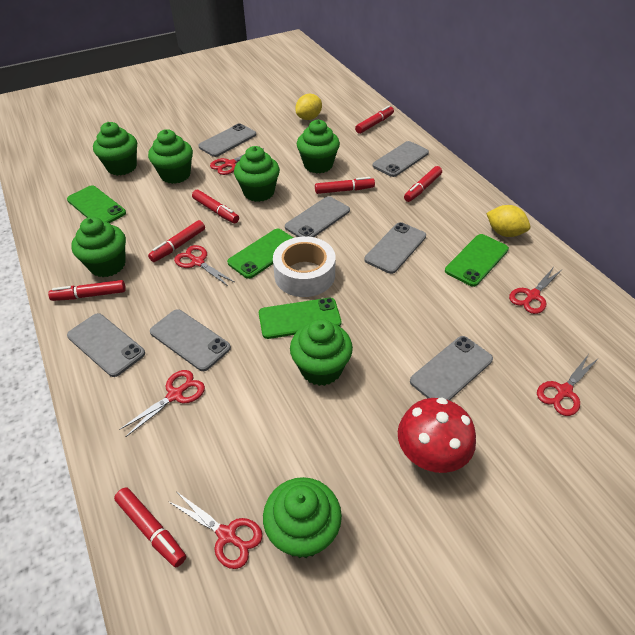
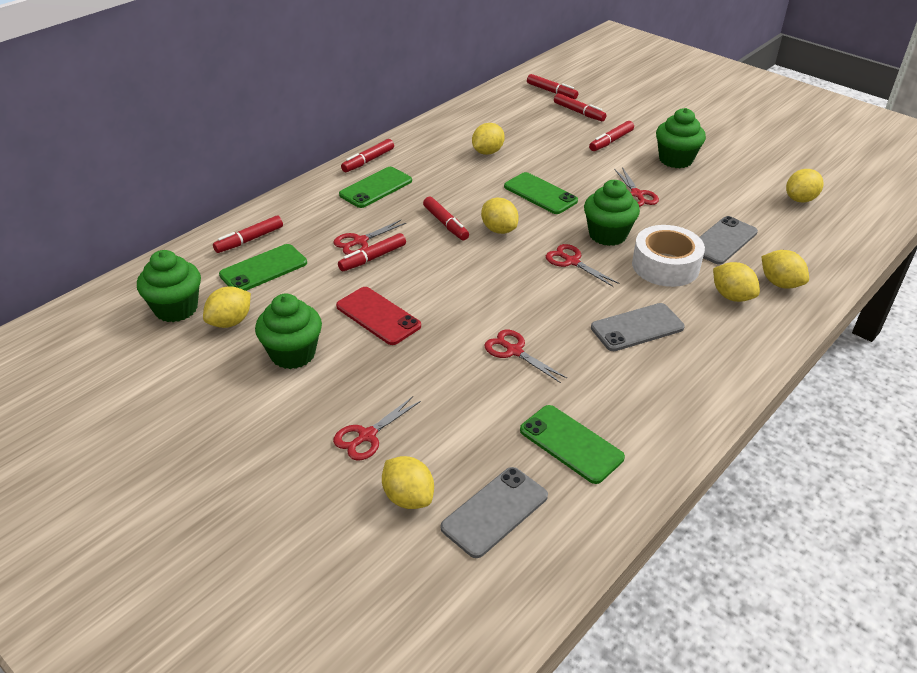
green cupcake: [71,217,126,277] [93,122,137,176] [148,129,193,184] [234,146,280,202] [263,477,342,558] [290,319,353,386] [297,120,340,174] = 7 -> [137,250,201,322] [255,294,322,369] [584,180,640,246] [656,108,706,168] = 4
grey phone: [67,313,145,377] [150,309,231,371] [198,123,256,157] [285,196,350,237] [364,222,426,274] [372,141,429,177] [410,336,493,401] = 7 -> [441,467,548,558] [591,303,685,351] [700,216,758,265] = 3
red mushroom: [398,398,476,473] = 1 -> none = 0
red phone: none = 0 -> [336,287,421,345] = 1
red scissors: [119,370,205,437] [168,491,263,569] [174,245,234,286] [210,148,264,175] [509,267,563,314] [537,354,599,416] = 6 -> [333,220,406,255] [333,396,421,460] [485,330,567,383] [546,244,619,287] [614,167,659,207] = 5
yellow lemon: [295,94,322,120] [486,205,530,237] = 2 -> [203,286,251,328] [382,456,434,509] [472,123,505,155] [481,198,519,234] [713,262,760,302] [761,250,809,289] [786,169,824,202] = 7

